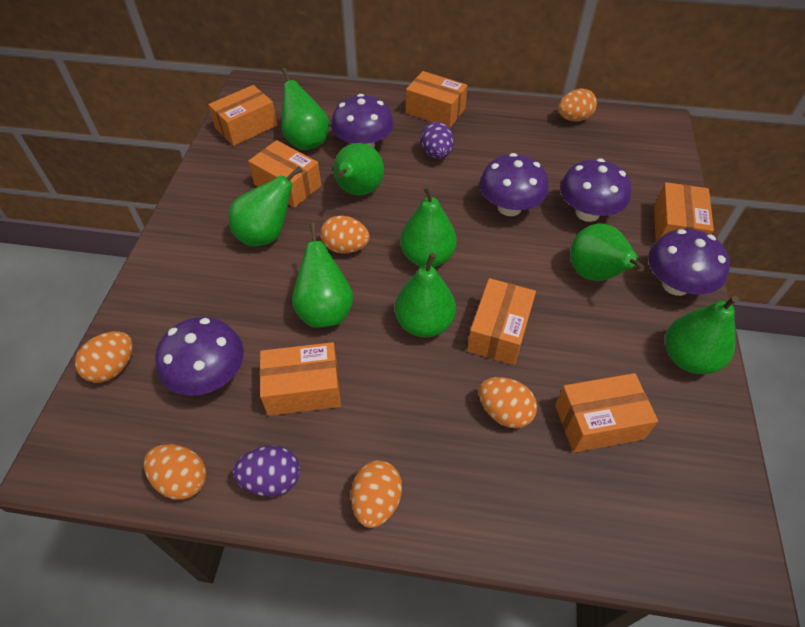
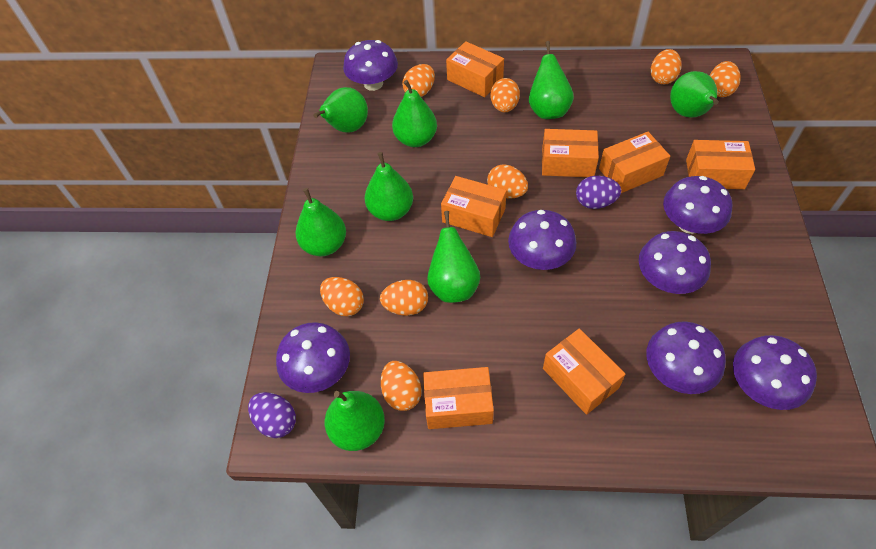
orange egg: [75,331,133,383] [144,444,207,500] [321,216,370,254] [351,461,402,528] [479,377,537,428] [558,89,597,122] = 6 -> [320,277,364,316] [380,280,428,316] [381,361,422,411] [402,64,435,97] [487,164,528,198] [490,78,520,112] [651,49,681,84] [710,61,741,97] = 8
purple mushroom: [155,317,244,396] [331,94,394,148] [479,153,549,216] [560,158,631,222] [648,229,730,296] = 5 -> [276,322,350,393] [343,40,398,91] [508,210,576,270] [639,231,711,294] [646,321,726,394] [663,176,732,234] [733,335,817,410] = 7

